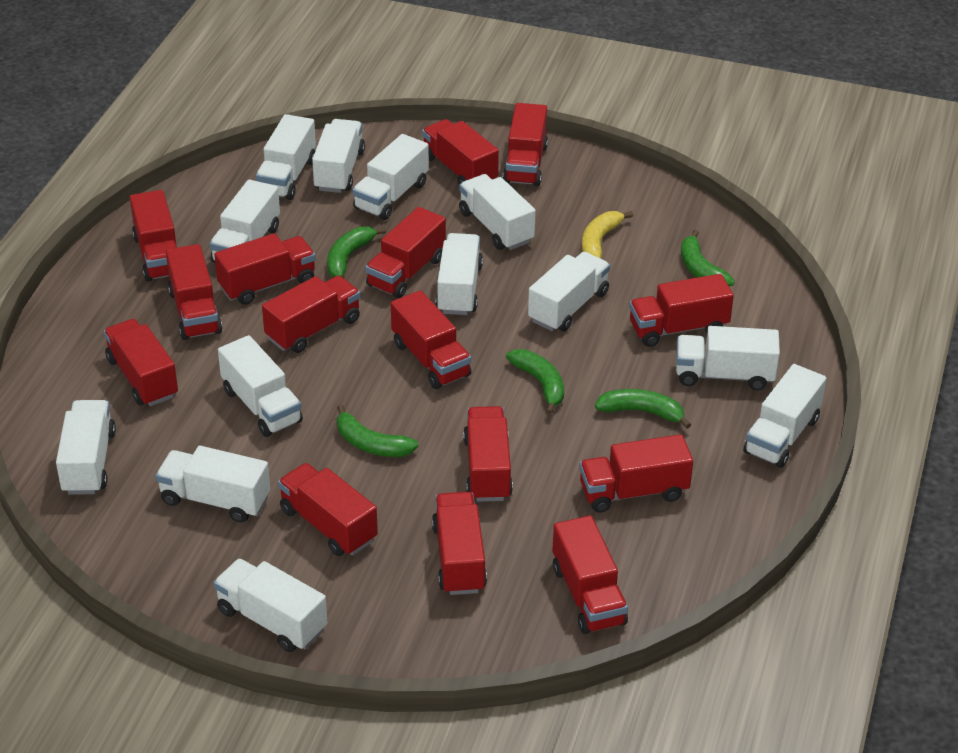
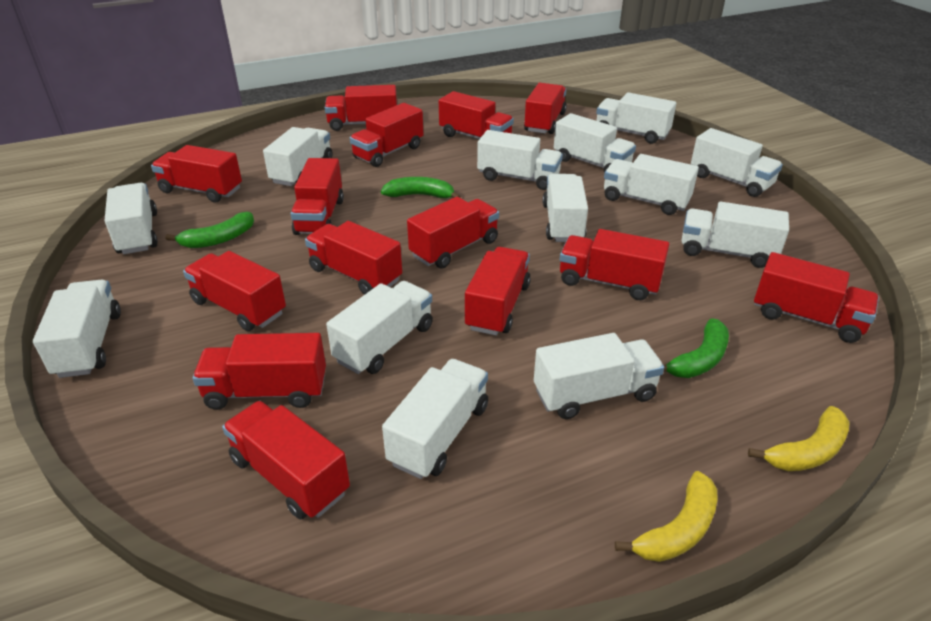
green banana: [327,227,386,277] [337,405,418,457] [506,349,564,415] [595,389,691,429] [681,230,735,287] = 5 -> [165,212,254,248] [381,177,461,198] [663,318,729,378] = 3
red truck: [104,319,178,406] [130,190,177,282] [166,244,222,340] [214,233,316,305] [262,275,360,353] [278,463,378,556] [365,207,446,298] [391,290,471,389] [422,119,499,184] [432,492,487,595] [463,406,513,502] [503,103,548,186] [552,515,628,634] [579,434,693,513] [629,274,734,347] = 15 -> [151,145,242,202] [183,251,286,331] [193,333,326,410] [222,401,350,520] [291,158,344,235] [305,221,402,295] [325,85,397,131] [350,103,424,167] [407,197,499,269] [439,91,514,139] [465,247,531,336] [524,83,567,134] [560,229,669,300] [754,252,879,343] = 14
yellow banana: [582,211,633,259] = 1 -> [615,471,717,562] [748,406,850,471] = 2

